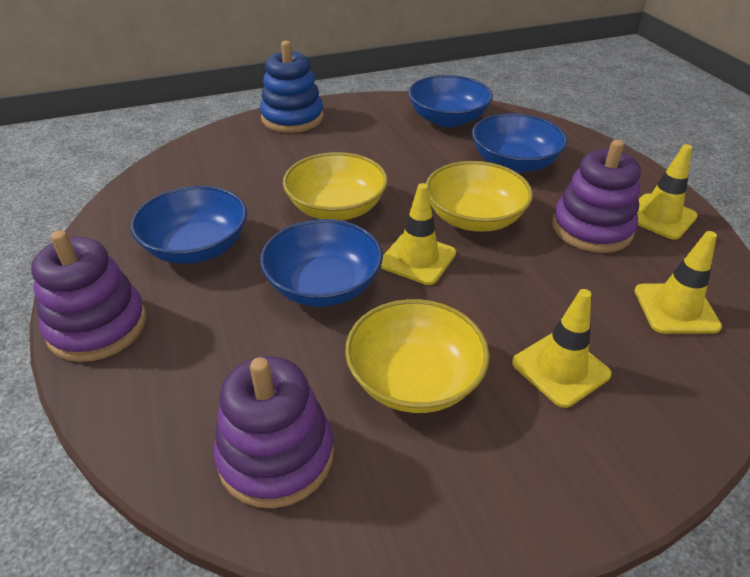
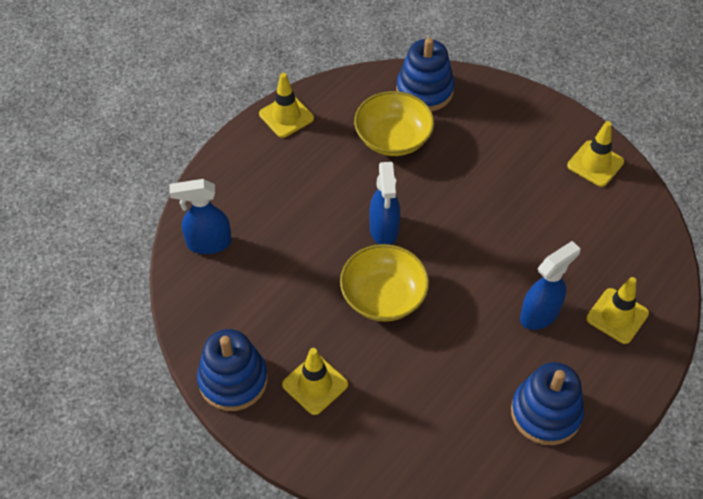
blue bowl: [130,186,247,264] [260,219,383,307] [408,75,493,127] [472,113,568,173] = 4 -> none = 0
blue spray bottle: none = 0 -> [169,179,232,254] [370,162,400,245] [520,241,581,330] = 3
blue stacking toy: [260,41,324,133] = 1 -> [197,329,268,411] [396,38,455,111] [511,362,584,445] = 3
purple stacking toy: [31,230,146,362] [213,356,334,508] [552,140,641,253] = 3 -> none = 0
yellow bowl: [283,152,388,221] [345,299,489,413] [426,161,533,232] = 3 -> [340,244,429,322] [354,91,434,156] = 2

